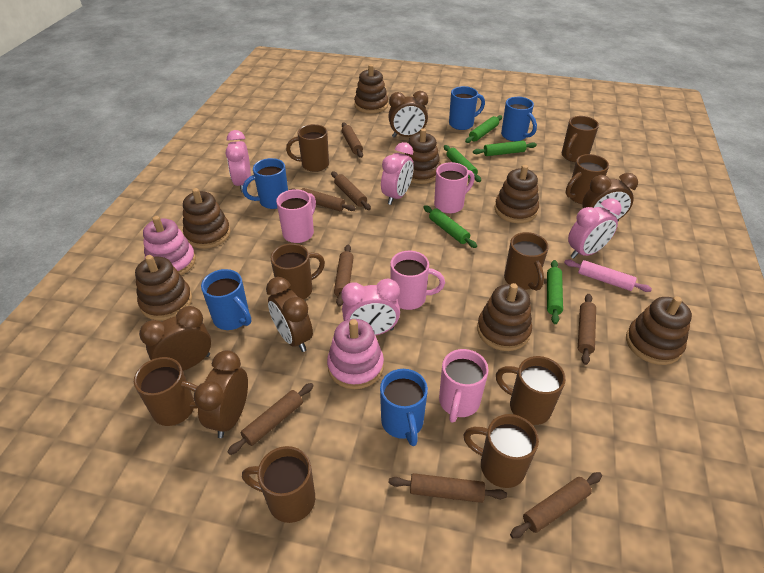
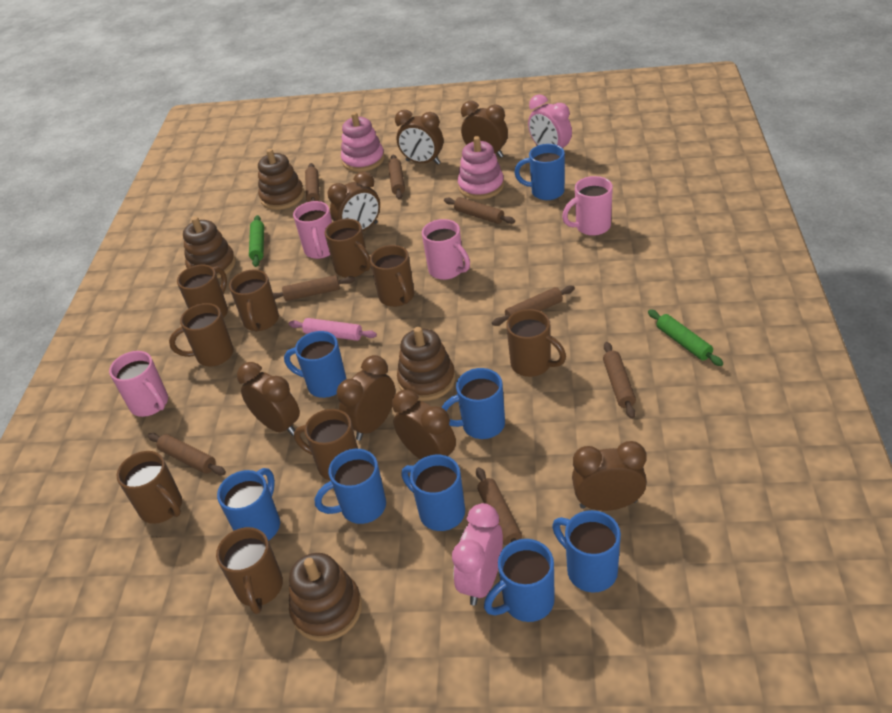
blue mug: [201,269,251,330] [242,158,288,209] [380,369,428,446] [449,86,485,130] [501,97,537,141] = 5 -> [217,468,280,541] [284,331,347,398] [315,449,386,524] [401,455,465,531] [442,368,505,439] [484,539,555,622] [514,144,565,200] [552,510,621,593] = 8
brown clock: [139,306,211,371] [194,350,248,438] [266,277,313,352] [388,91,428,138] [583,173,638,221] = 5 -> [237,362,300,436] [328,171,380,231] [337,355,395,440] [392,390,456,460] [395,110,443,164] [461,101,508,158] [572,441,647,511] = 7
brown stacking toy: [135,255,192,321] [183,188,230,249] [354,64,388,114] [405,128,441,184] [477,283,532,351] [495,165,539,223] [626,296,692,365] = 7 -> [183,216,236,278] [258,149,304,210] [289,553,362,642] [397,327,455,401] = 4
green rolling pin: [423,205,477,248] [444,145,481,182] [465,115,502,143] [473,140,537,156] [547,260,563,324] = 5 -> [249,215,264,267] [648,309,723,366] = 2
pink clock: [226,130,251,193] [341,279,400,335] [381,142,414,205] [568,198,622,259] = 4 -> [452,503,503,606] [528,94,572,148] = 2

